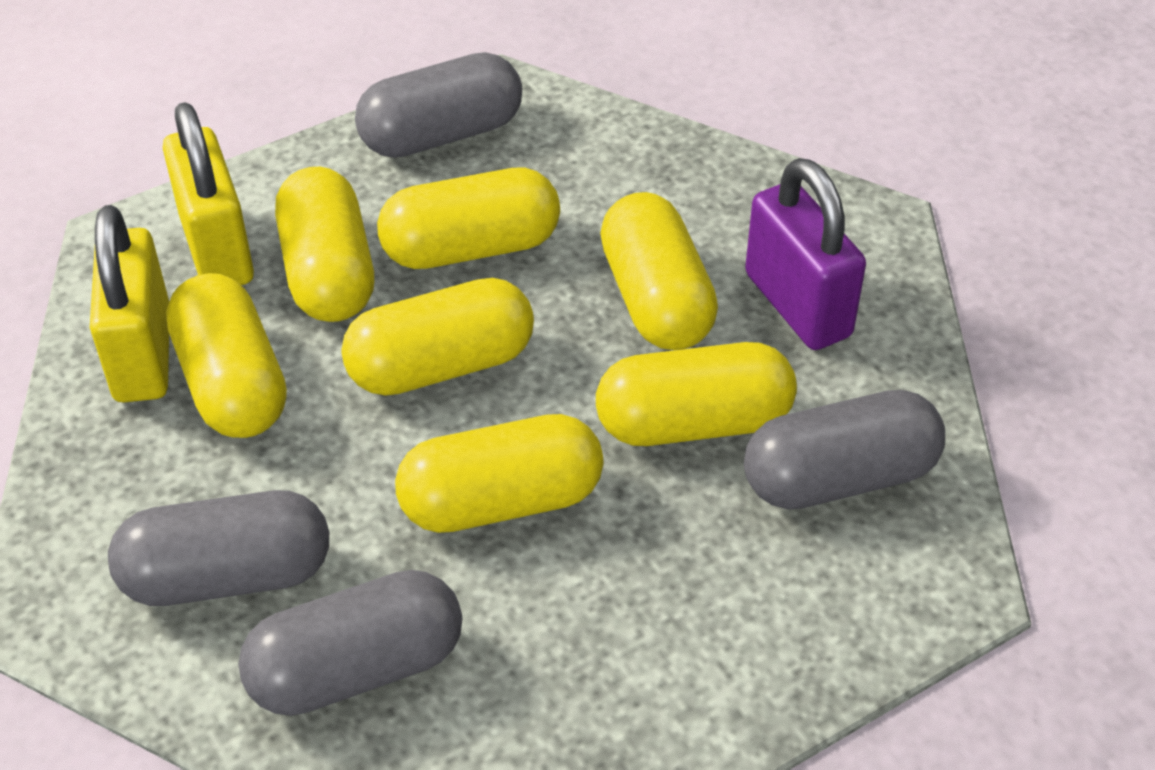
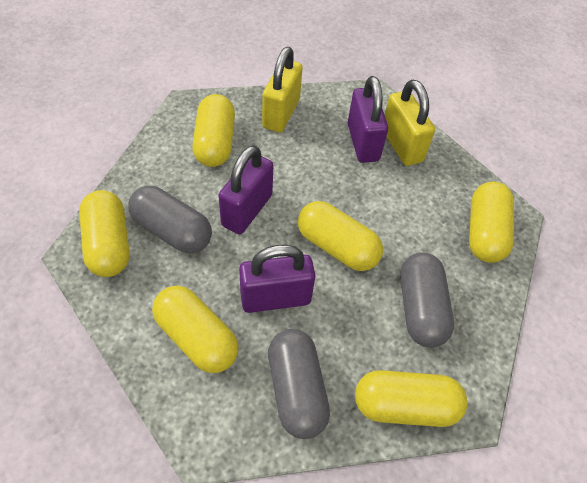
grey capsule: [108,490,329,606] [238,570,462,716] [355,52,522,158] [744,390,945,510] = 4 -> [128,186,212,254] [268,329,330,439] [400,252,454,348] = 3
purple padlock: [745,158,866,350] = 1 -> [218,145,273,234] [239,245,315,313] [348,76,388,163] = 3
yellow capsule: [166,273,287,438] [275,167,374,322] [341,278,534,396] [377,167,560,269] [395,414,604,533] [596,342,797,446] [600,192,718,350] = 7 -> [79,190,130,277] [152,286,238,373] [192,94,235,167] [298,201,383,271] [355,370,468,427] [469,182,514,263] = 6

